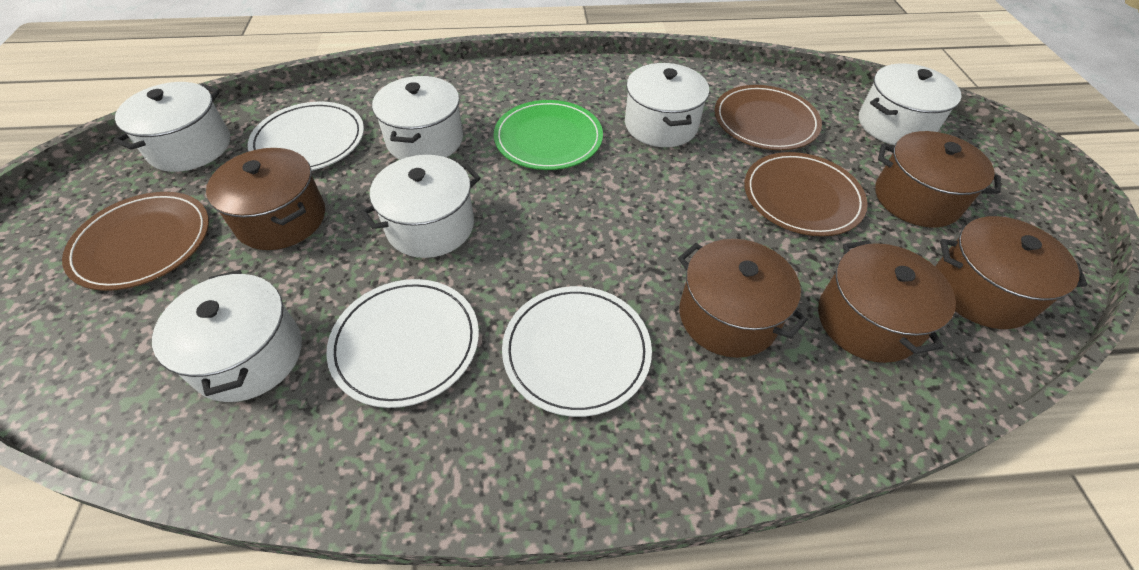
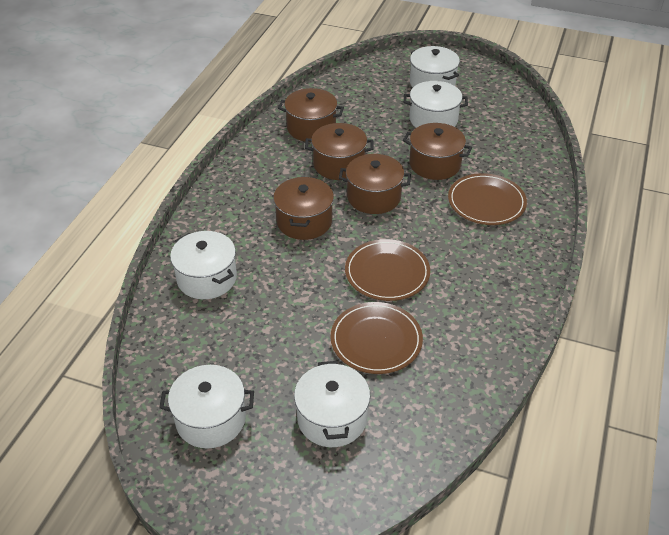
green plate: [494,100,603,170] = 1 -> none = 0
white plate: [248,102,364,171] [326,279,479,408] [502,286,652,417] = 3 -> none = 0
white pot: [113,82,230,172] [152,270,302,402] [361,155,481,258] [372,76,463,160] [625,63,709,147] [859,64,961,145] = 6 -> [159,365,254,449] [170,231,237,299] [294,361,370,447] [404,81,468,128] [410,46,460,88] = 5

